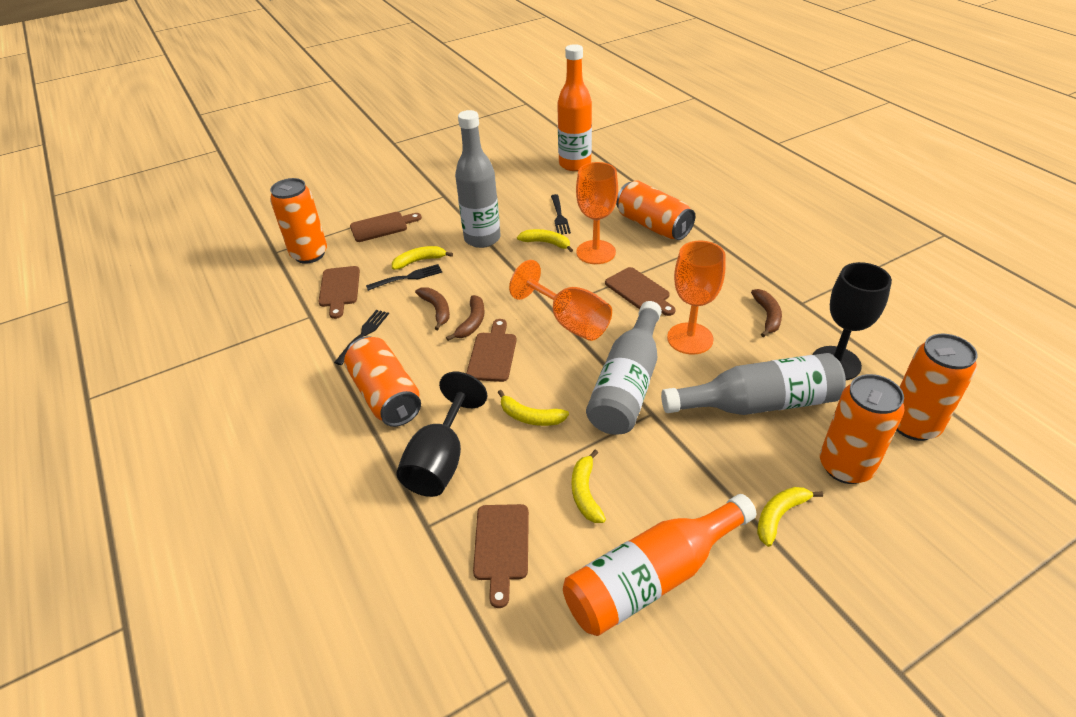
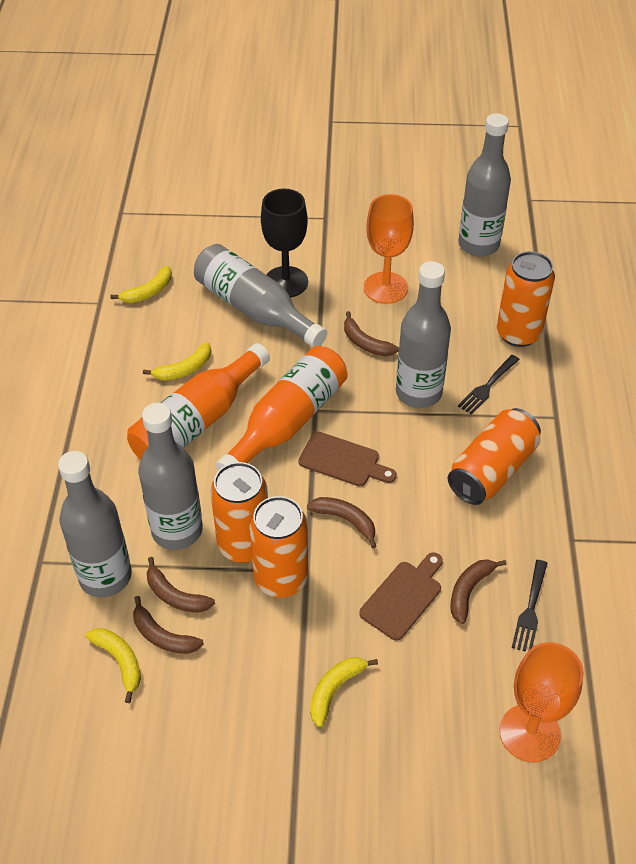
black fork: [334,310,389,365] [366,264,442,291] [551,194,571,235] = 3 -> [458,355,520,415] [512,560,547,652] = 2
black goblet: [396,372,488,497] [812,262,892,380] = 2 -> [261,189,308,298] = 1
brown banana: [415,287,450,330] [446,295,485,341] [751,289,782,337] = 3 -> [133,596,204,654] [147,557,215,613] [307,497,377,548] [344,311,399,356] [450,559,507,624] = 5
brown cutting board: [318,266,360,319] [350,212,422,242] [466,319,517,382] [473,504,529,608] [605,267,676,316] = 5 -> [298,432,397,486] [359,553,443,641] = 2
grey bottle: [455,110,501,248] [586,301,662,435] [661,353,846,415] = 3 -> [58,451,132,597] [138,403,203,550] [194,244,327,347] [396,261,451,408] [458,113,511,257] = 5
orange can: [270,178,327,264] [344,336,421,427] [616,180,695,240] [820,374,905,484] [897,334,978,441] = 5 -> [210,462,268,563] [249,496,308,597] [448,408,541,505] [497,251,555,347] = 4
orange goblet: [509,260,612,341] [576,162,618,264] [667,241,726,354] = 3 -> [364,194,414,304] [500,642,584,762] = 2
yellow banana: [392,246,453,270] [498,390,569,426] [517,229,573,252] [572,450,606,523] [757,487,823,547] = 5 -> [85,628,141,703] [110,266,172,303] [143,342,211,381] [310,657,378,727] = 4

